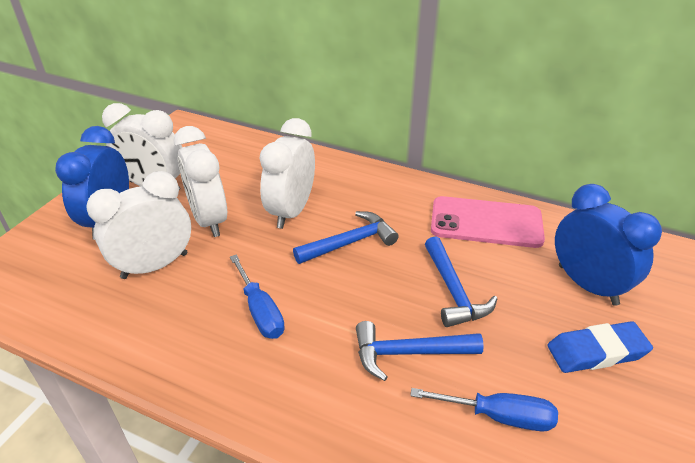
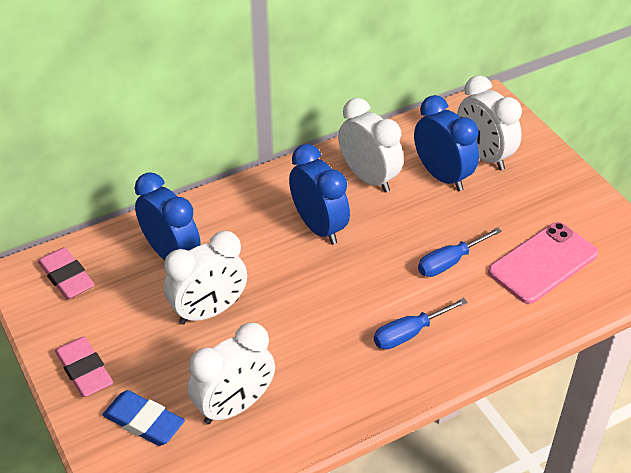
blue clock: [55,126,129,240] [555,184,662,306] = 2 -> [135,172,201,260] [289,144,350,245] [414,95,479,191] = 3
blue hammer: [293,211,399,264] [356,321,484,381] [425,237,497,327] = 3 -> none = 0
pink eraser: none = 0 -> [38,247,95,299] [55,337,113,397] = 2

